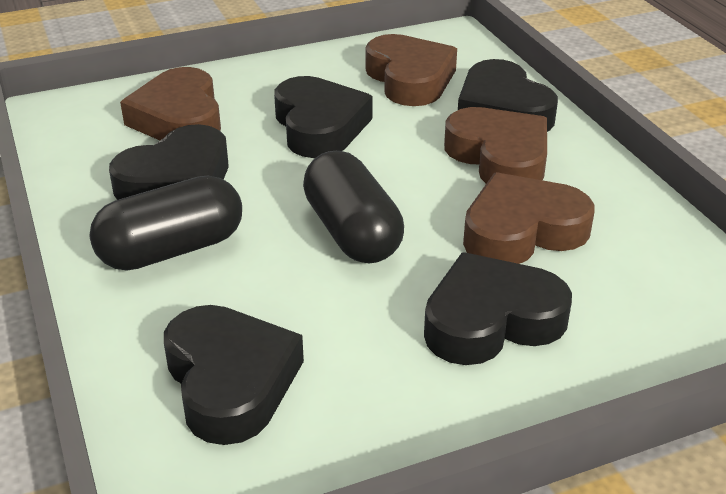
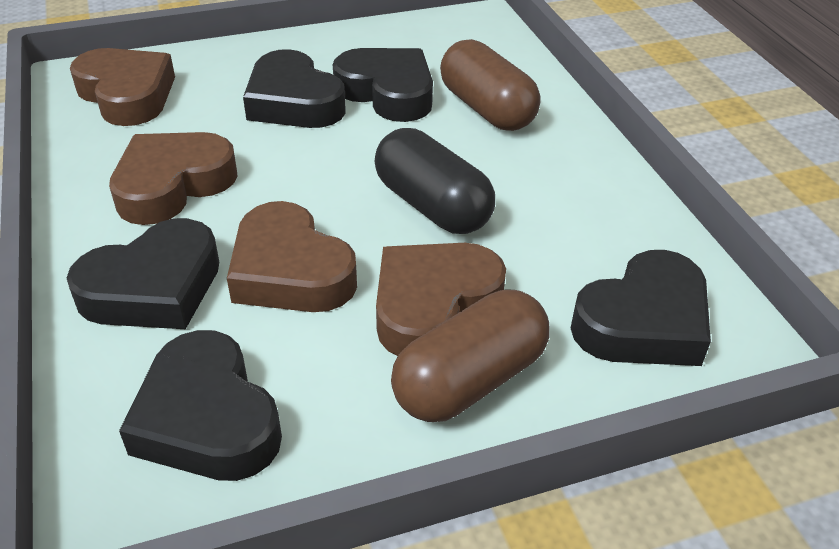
black capsule: [89,175,242,271] [303,151,404,263] = 2 -> [374,128,495,234] = 1
brown capsule: none = 0 -> [391,290,550,422] [440,39,541,131] = 2

